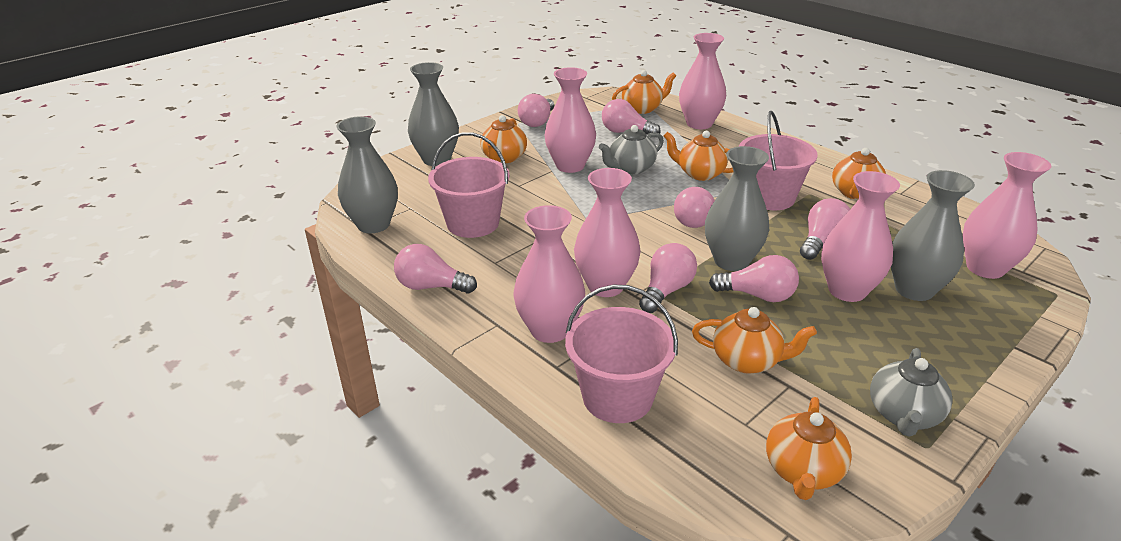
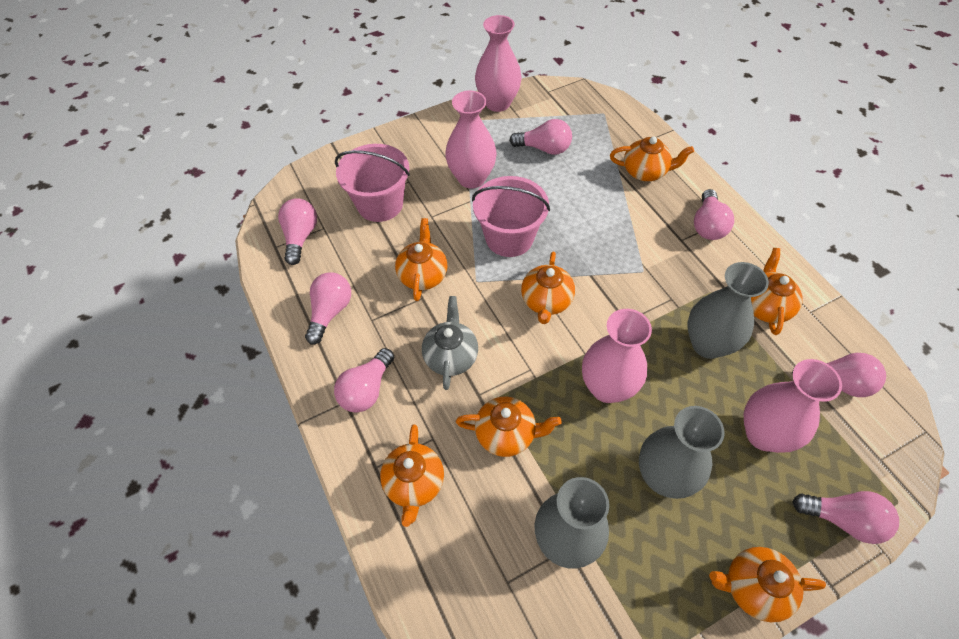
grey teapot: [599,125,664,174] [870,348,953,437] = 2 -> [422,296,478,390] = 1
grey vase: [336,116,398,233] [408,62,459,166] [705,146,769,271] [891,170,975,301] = 4 -> [535,477,609,569] [639,406,725,499] [688,262,769,359] = 3
orange teapot: [480,115,527,163] [612,70,676,114] [664,131,733,181] [692,307,817,374] [766,397,852,500] [832,148,886,200] = 6 -> [380,424,444,527] [395,218,447,301] [456,396,562,457] [521,252,575,324] [610,136,694,181] [709,547,826,622] [751,248,803,335] = 7
pink bucket: [428,132,510,238] [565,284,678,423] [739,111,818,210] = 3 -> [335,144,410,222] [472,176,550,257] = 2
pink vase: [513,205,585,343] [545,67,596,173] [574,168,641,297] [679,33,726,129] [821,171,900,302] [962,152,1051,279] = 6 -> [445,90,497,189] [475,15,522,112] [582,309,652,403] [744,359,842,453] = 4

